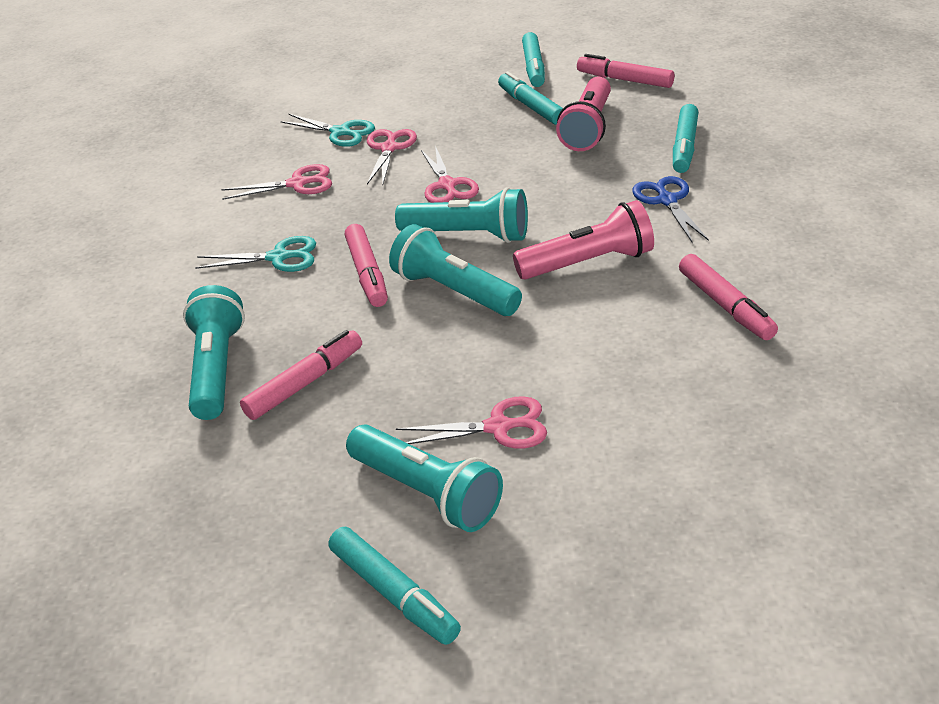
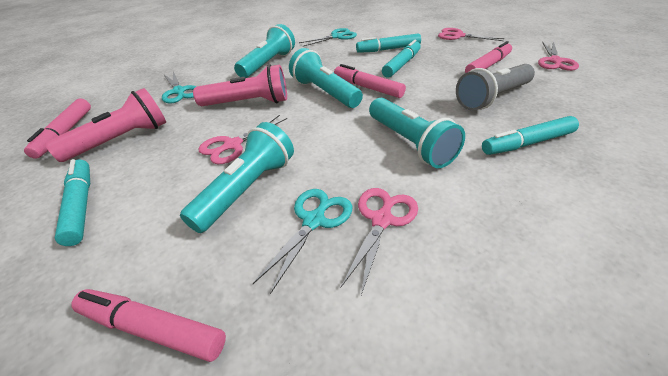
blue scissors: [632,176,709,242] = 1 -> none = 0
grey flashlight: none = 0 -> [456,64,535,111] = 1
turquoise scissors: [195,236,316,272] [280,114,375,147] = 2 -> [162,71,197,104] [253,189,353,294] [299,28,357,47] = 3

